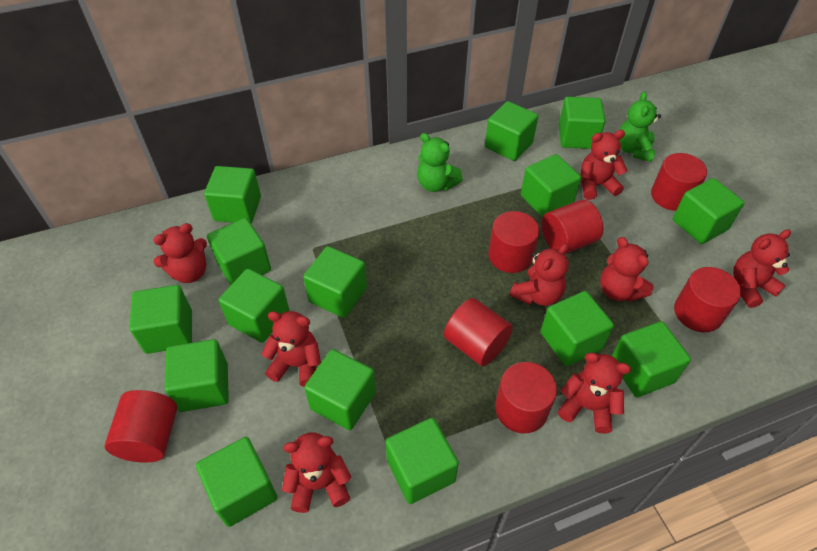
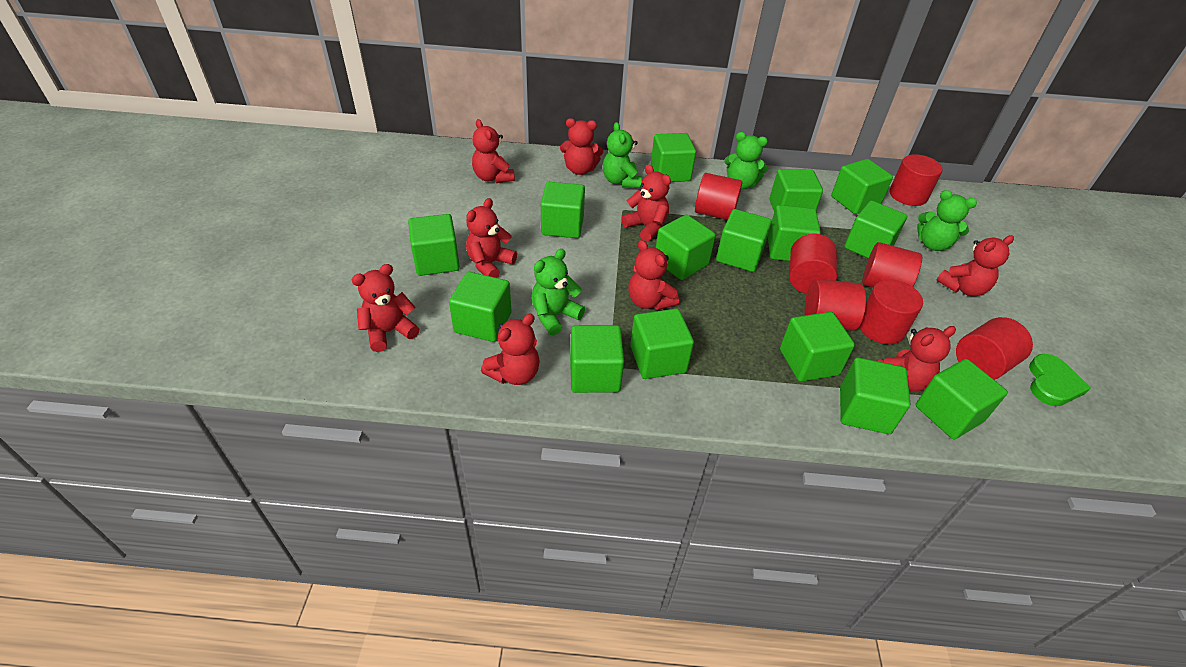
green heart: none = 0 -> [1029,354,1091,406] = 1
green teddy bear: [417,133,463,192] [619,92,661,162] = 2 -> [531,249,585,336] [603,122,641,188] [724,132,768,190] [917,190,977,251] = 4
red teddy bear: [154,223,207,283] [261,311,321,387] [282,433,351,513] [510,243,569,306] [558,353,631,434] [581,130,627,200] [600,237,654,302] [733,229,791,308] = 8 -> [352,264,419,352] [466,198,517,278] [472,119,515,183] [481,314,540,385] [560,118,603,175] [621,164,671,242] [628,240,679,310] [878,326,956,391] [936,235,1014,297] = 9

